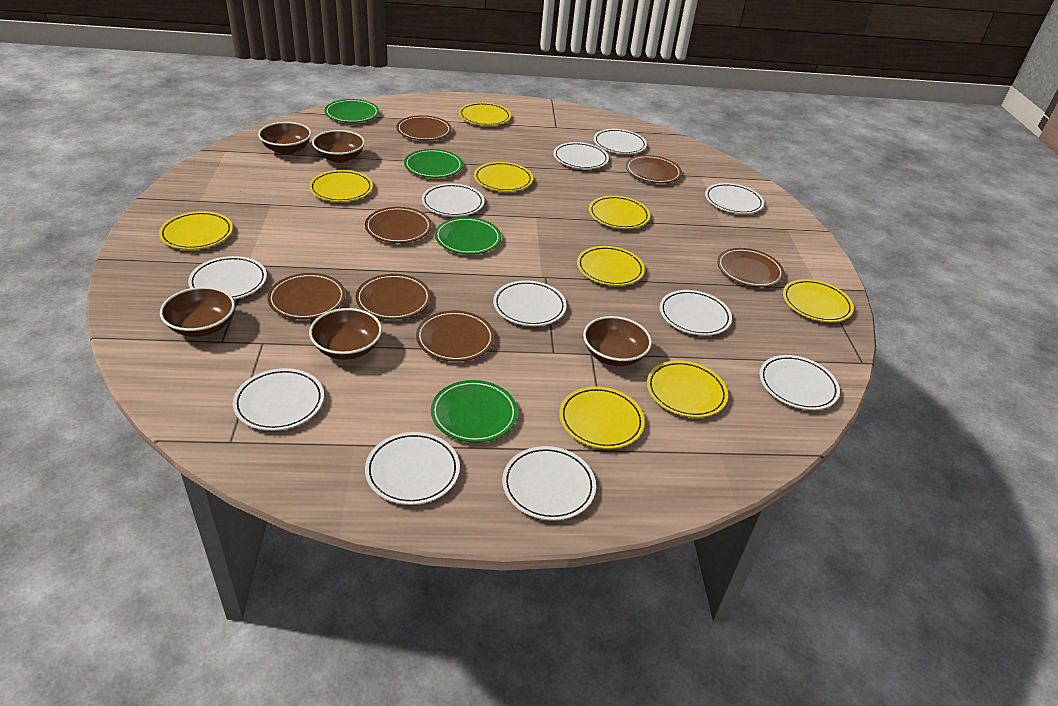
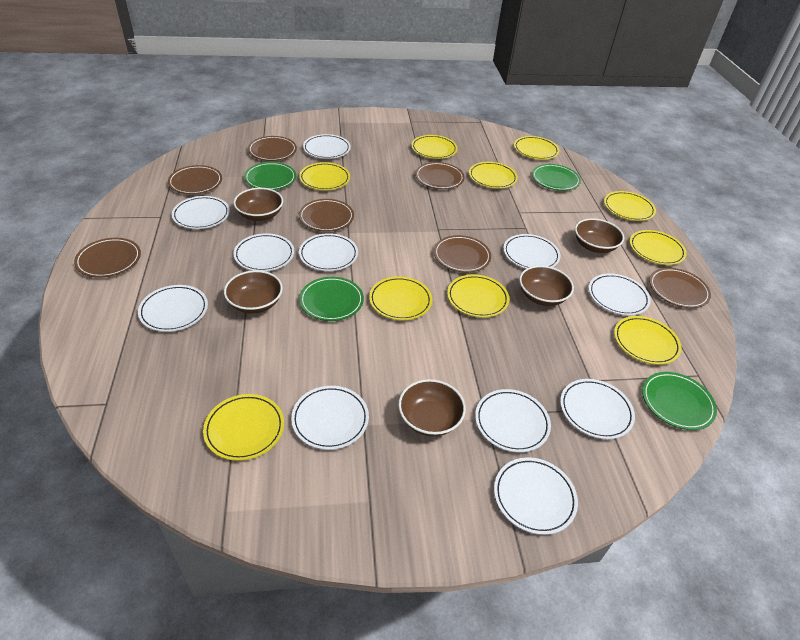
yellow plate: [159,211,233,250] [309,170,373,202] [459,102,511,126] [474,162,533,192] [559,386,645,449] [577,246,645,286] [589,196,650,229] [647,360,728,418] [783,279,854,322] = 9 -> [203,394,284,461] [299,162,350,190] [369,276,432,320] [411,135,458,159] [447,274,509,318] [469,162,518,189] [514,136,559,160] [604,191,656,221] [614,316,682,365] [630,230,687,265] = 10

